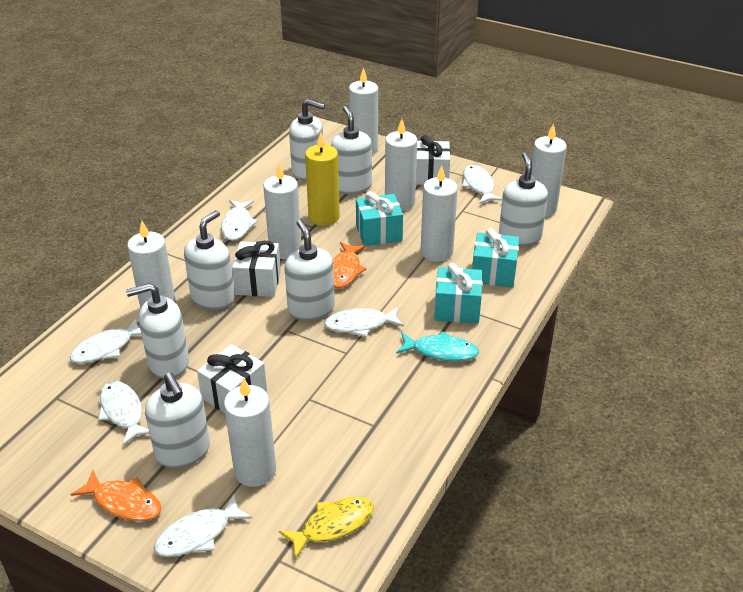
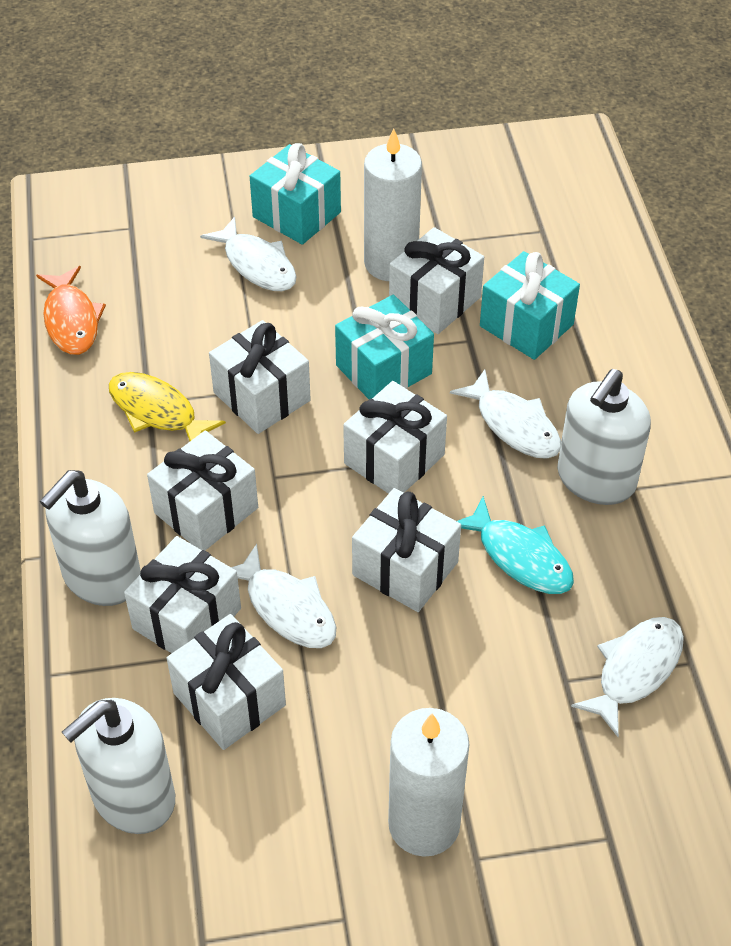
orange fish: [70,470,162,521] [333,242,367,288] = 2 -> [36,266,106,355] = 1
white candle: [127,221,176,309] [224,377,276,487] [263,164,301,259] [349,67,378,154] [385,119,417,211] [421,165,458,262] [531,123,567,217] = 7 -> [364,128,422,281] [388,708,470,857] = 2
white fish: [70,318,141,364] [98,381,149,445] [154,493,252,557] [221,200,258,241] [324,306,404,337] [462,165,502,204] = 6 -> [200,217,297,291] [231,544,336,648] [450,369,561,459] [571,617,684,737] = 4
white gift: [197,344,267,413] [232,241,281,297] [416,135,450,185] = 3 -> [124,536,241,653] [147,430,258,550] [167,614,286,750] [209,320,311,434] [343,381,447,494] [352,488,461,612] [389,227,484,334] = 7
white soap dispenser: [126,283,189,379] [145,372,210,468] [184,210,235,310] [285,220,335,321] [289,99,325,181] [331,106,372,194] [499,152,548,246] = 7 -> [40,470,141,606] [62,698,175,834] [557,369,651,505] = 3
yellow candle: [305,132,340,226] = 1 -> none = 0

